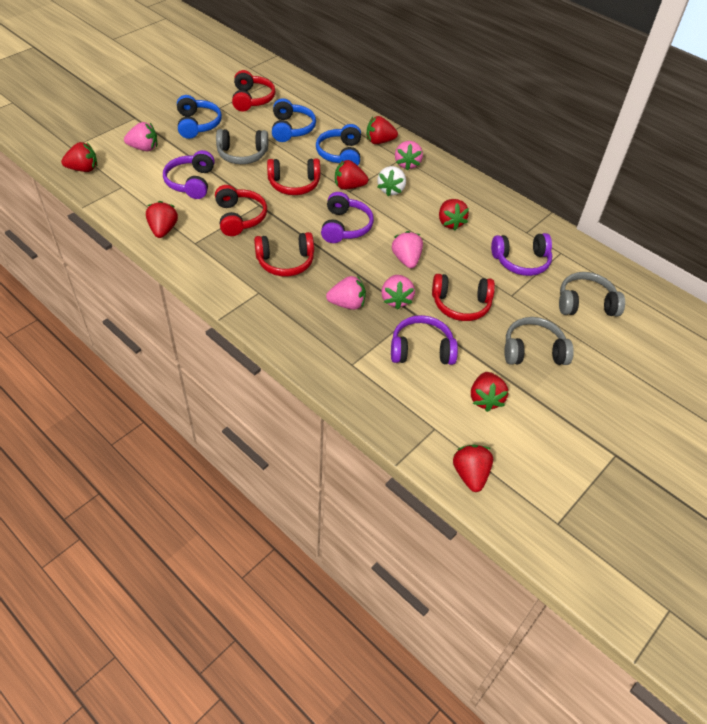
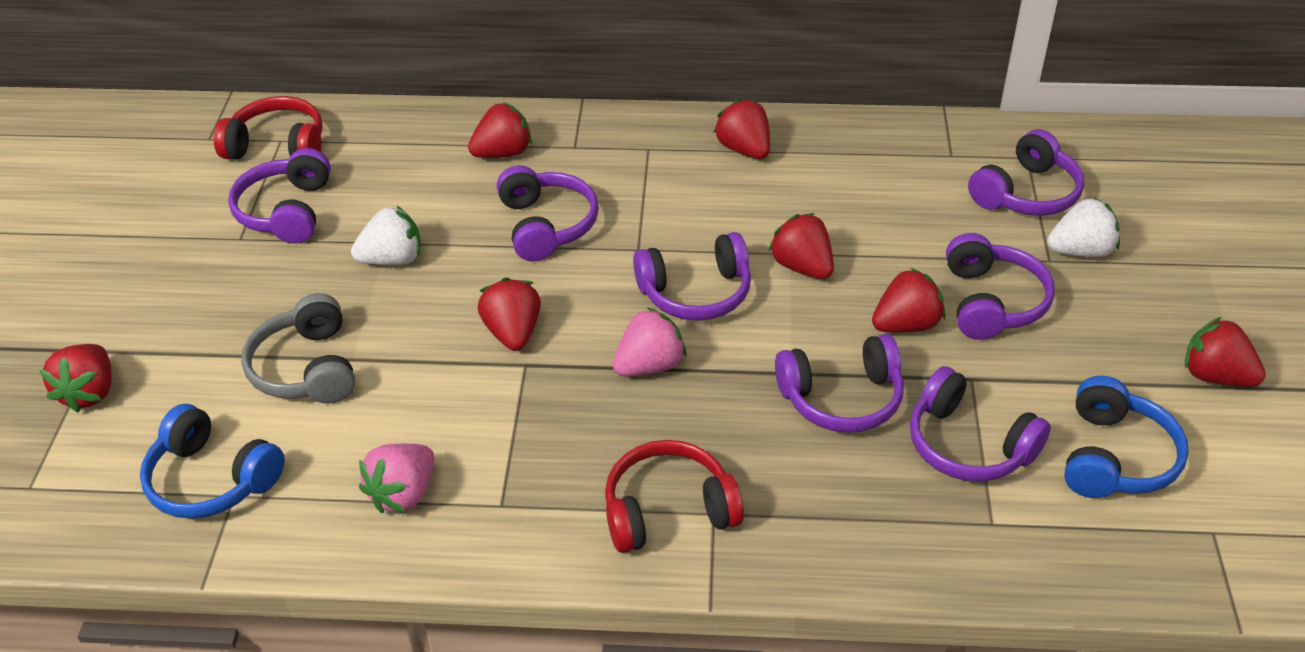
blue headphones: [177,95,222,139] [272,98,316,142] [316,124,361,166] = 3 -> [140,404,285,519] [1064,376,1189,498] = 2
grey headphones: [216,129,268,164] [504,317,574,365] [559,272,625,316] = 3 -> [241,293,355,403] = 1
pink strawberry: [124,122,157,151] [326,276,366,310] [381,275,415,310] [392,231,423,268] [395,141,423,170] = 5 -> [359,444,434,513] [612,307,687,376] = 2
purple headphones: [163,150,215,199] [321,192,374,243] [391,315,458,365] [491,233,552,276] = 4 -> [228,148,331,244] [497,165,599,262] [633,232,751,321] [775,334,904,433] [910,366,1051,482] [946,233,1055,340] [968,129,1084,216] = 7
red headphones: [215,185,267,236] [232,70,276,112] [254,232,314,277] [267,158,320,195] [432,274,495,321] = 5 -> [214,96,323,159] [605,440,744,553] = 2
white strawberry: [377,166,406,196] = 1 -> [351,205,421,265] [1047,197,1120,257] = 2

